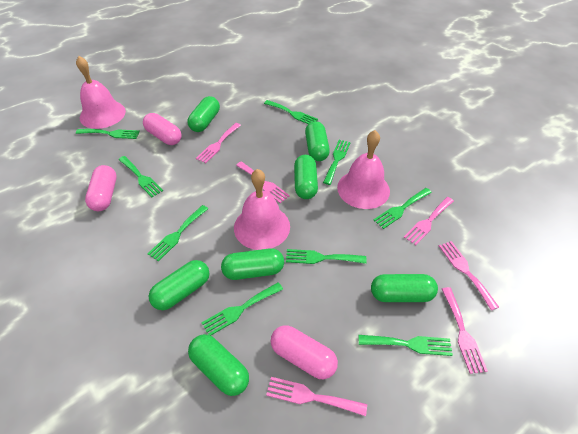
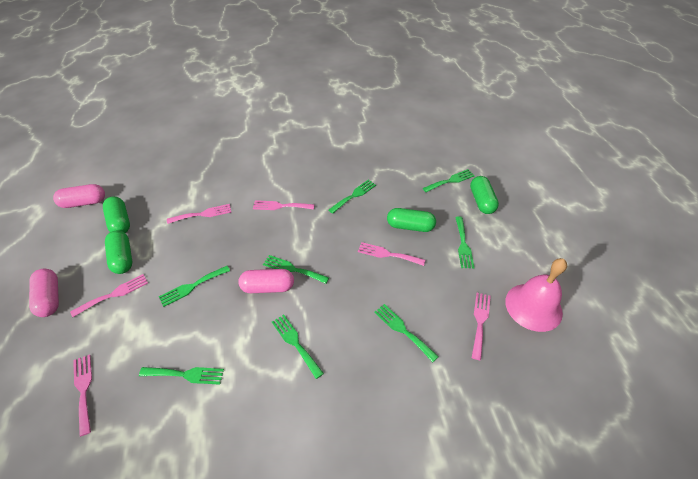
green capsule: [149,260,210,310] [188,96,220,132] [188,334,249,396] [221,248,284,280] [294,155,318,199] [305,121,330,161] [371,274,438,302] = 7 -> [103,196,130,233] [105,231,132,274] [387,208,436,232] [470,176,499,214] = 4
green fork: [76,129,140,139] [119,156,163,197] [148,205,208,262] [201,282,283,335] [264,100,318,124] [286,249,367,264] [323,140,351,185] [359,335,453,356] [374,188,432,229] = 9 -> [139,367,224,385] [159,266,230,307] [263,255,329,284] [272,315,324,379] [329,180,376,214] [374,304,439,362] [423,169,475,192] [455,216,475,268] = 8
pink bell: [76,56,126,129] [234,169,290,250] [337,130,390,209] = 3 -> [505,258,567,332] = 1

